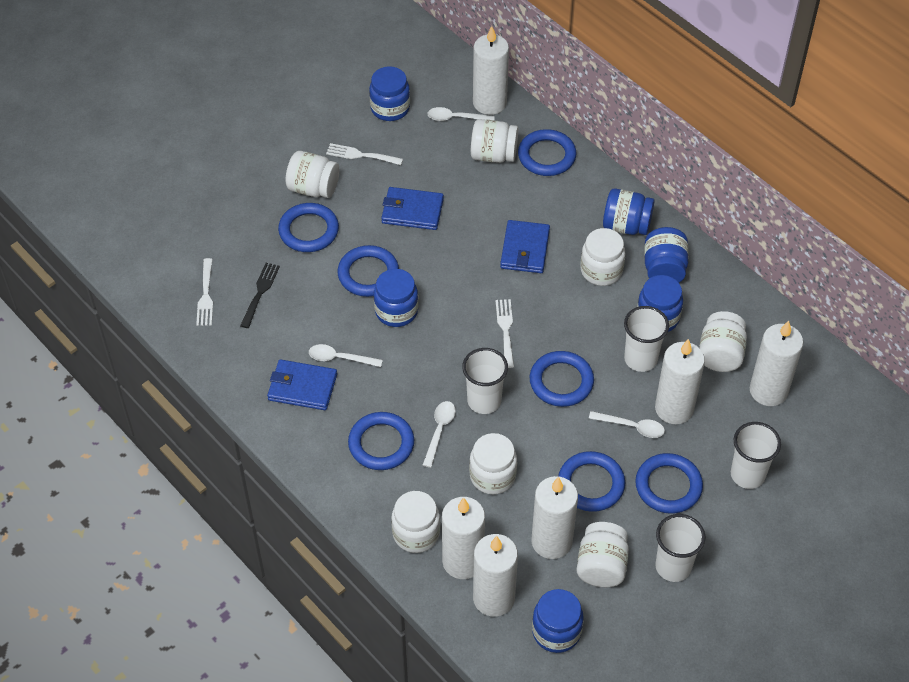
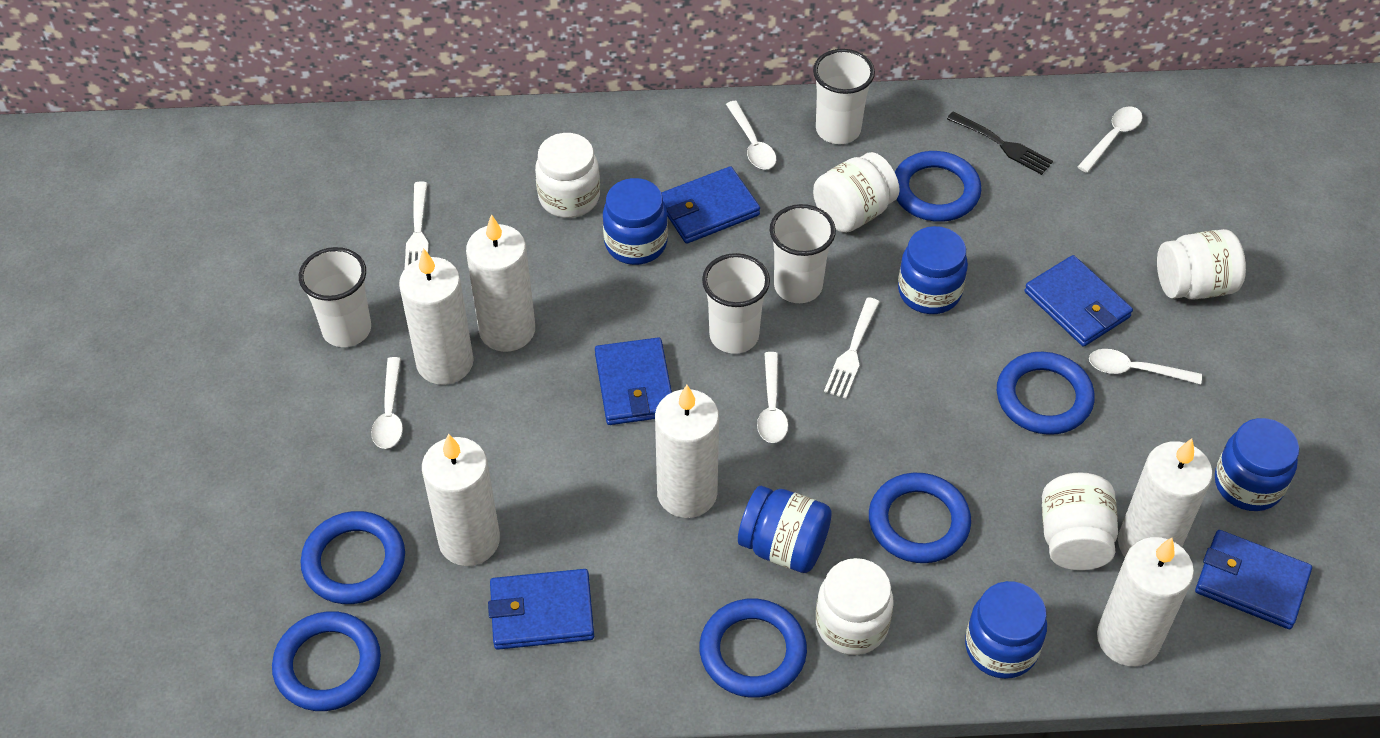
blue jar: [369,66,410,121] [374,269,418,327] [532,589,584,653] [603,188,654,235] [637,275,683,332] [644,227,689,283] = 6 -> [603,178,668,265] [738,486,832,573] [898,226,968,314] [965,581,1047,679] [1215,418,1299,511] = 5
blue ring: [278,203,339,252] [337,245,399,297] [348,412,414,470] [518,129,576,176] [530,351,594,407] [558,451,625,512] [635,453,703,514] = 7 -> [272,611,381,711] [300,511,405,604] [700,599,807,698] [869,473,971,563] [895,151,982,222] [997,352,1095,435] = 6
blue wallet: [267,359,337,410] [381,187,444,230] [500,220,550,273] = 3 -> [488,569,594,650] [595,337,672,425] [661,166,760,244] [1024,255,1133,347] [1195,530,1312,629] = 5
white fork: [196,258,213,326] [326,143,403,165] [496,299,514,368] = 3 -> [405,181,429,268] [824,297,880,398] = 2
white jar: [286,151,339,198] [391,491,440,553] [469,433,517,494] [471,119,518,163] [577,522,629,587] [580,228,625,286] [699,311,747,372] = 7 -> [535,133,600,218] [813,152,900,233] [816,558,894,655] [1042,472,1118,570] [1157,229,1246,299] = 5
white spoon: [309,344,383,367] [423,401,456,468] [427,107,495,121] [589,411,665,438] = 4 -> [371,357,403,449] [726,101,776,170] [757,352,788,443] [1077,106,1142,173] [1089,349,1202,384] = 5

